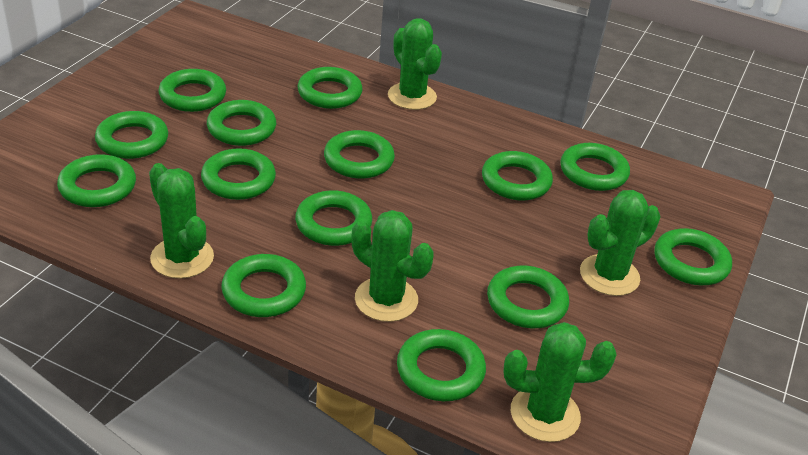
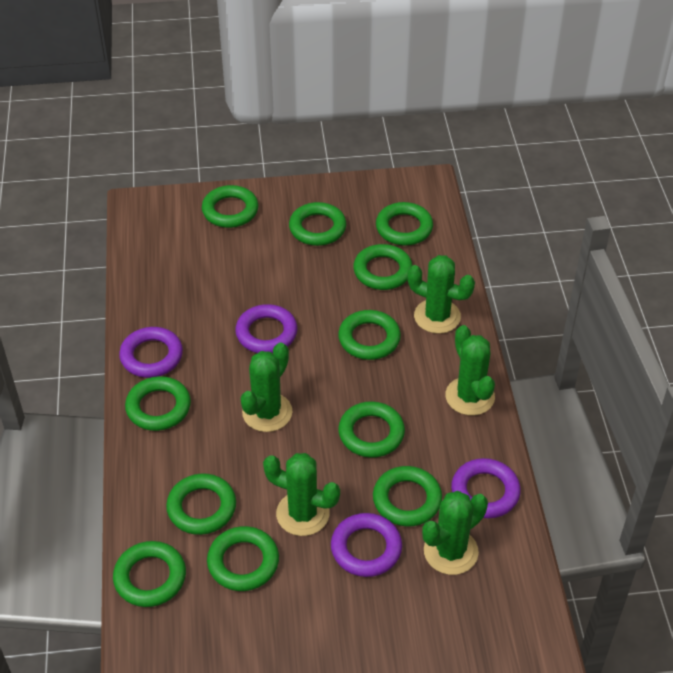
green ring: [57,154,136,207] [95,111,168,159] [159,69,226,112] [201,148,276,200] [207,100,276,146] [221,254,306,317] [295,190,372,246] [297,67,363,109] [324,130,395,179] [397,329,486,401] [482,151,553,200] [487,266,569,328] [560,143,630,191] [654,228,732,285] = 14 -> [113,541,186,607] [125,376,191,431] [166,474,236,535] [202,185,259,228] [207,526,279,591] [289,202,346,246] [338,310,401,360] [338,401,405,458] [353,244,413,290] [373,466,442,527] [376,202,433,246] = 11
purple ring: none = 0 -> [119,327,183,378] [235,304,298,353] [331,513,402,577] [451,458,521,518] = 4

